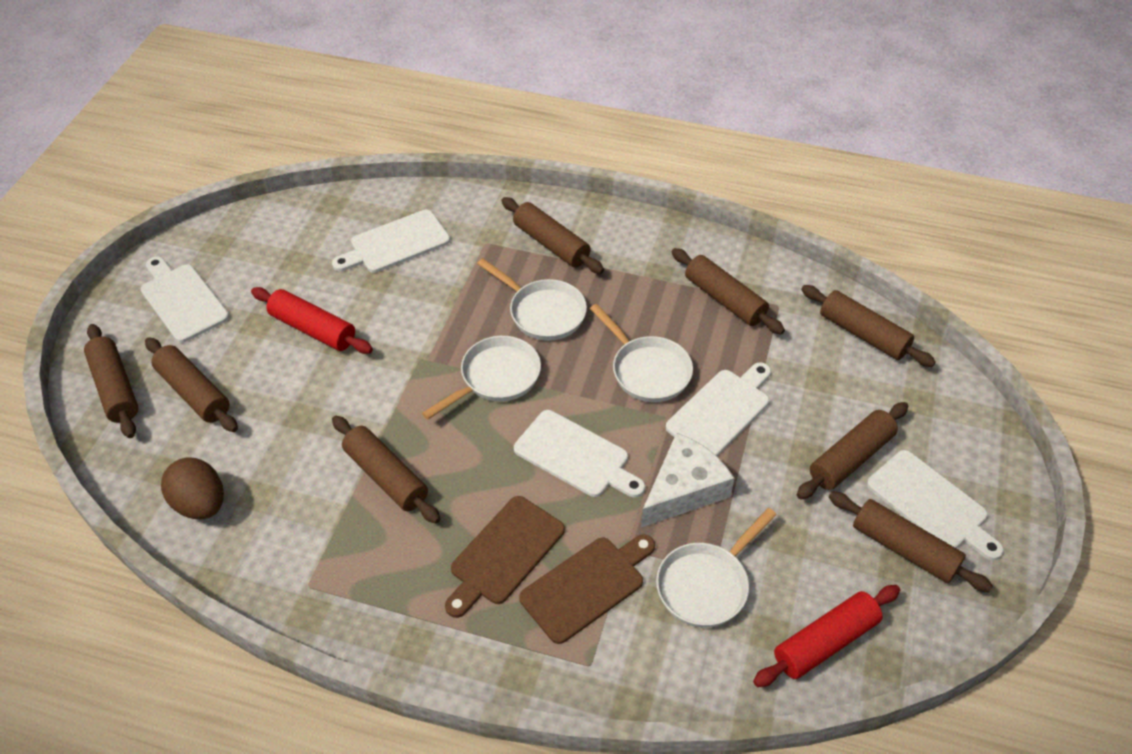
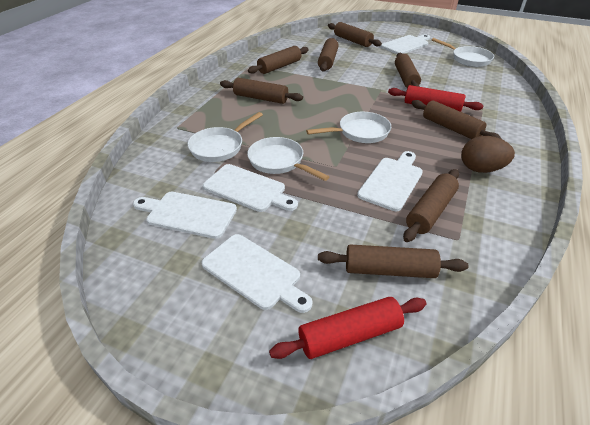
brown cutting board: [445,496,565,618] [519,534,655,644] = 2 -> none = 0
white cheese: [641,433,734,527] = 1 -> none = 0

